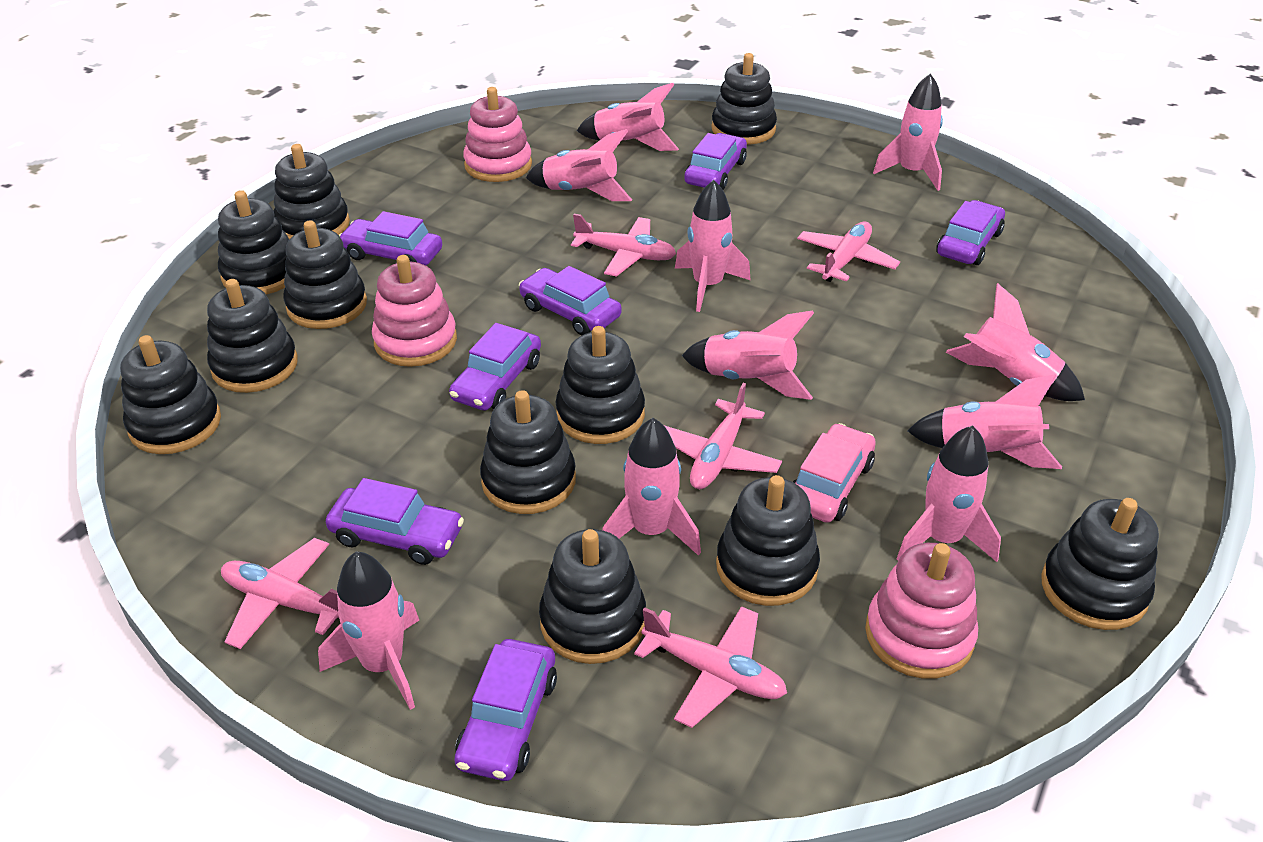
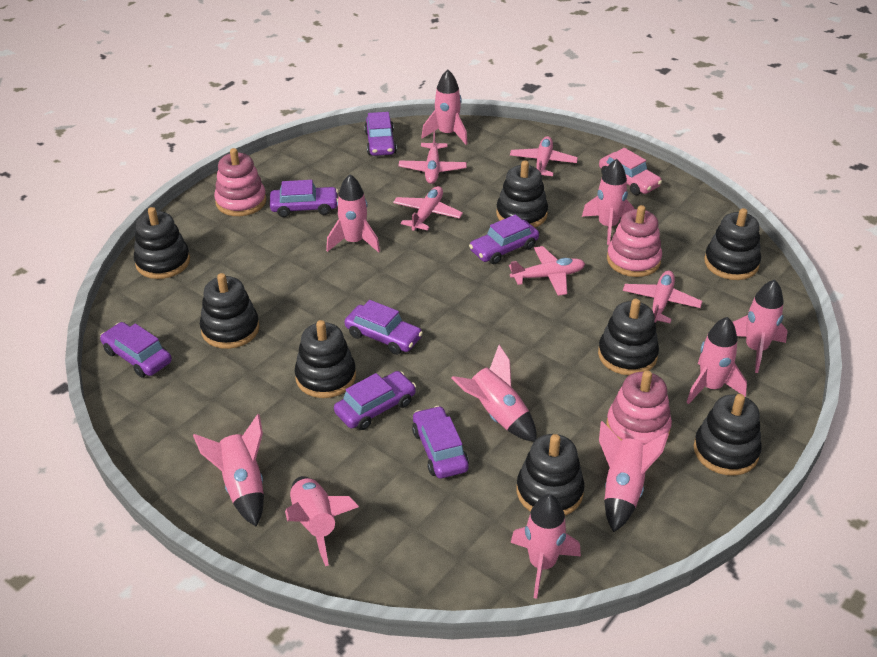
black stacking toy: [120,335,221,454] [207,279,298,393] [218,190,289,294] [274,144,350,239] [283,220,367,329] [480,390,576,514] [539,529,646,664] [556,326,645,444] [711,53,777,145] [716,475,820,606] [1041,498,1159,630] = 11 -> [134,207,190,279] [200,273,259,349] [295,320,356,398] [496,160,548,227] [517,434,585,516] [598,299,659,375] [694,394,762,476] [704,208,761,280] = 8

